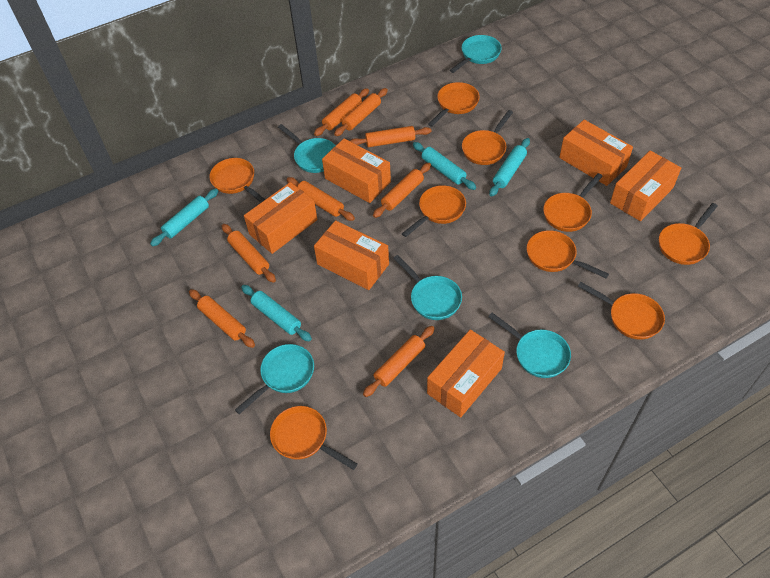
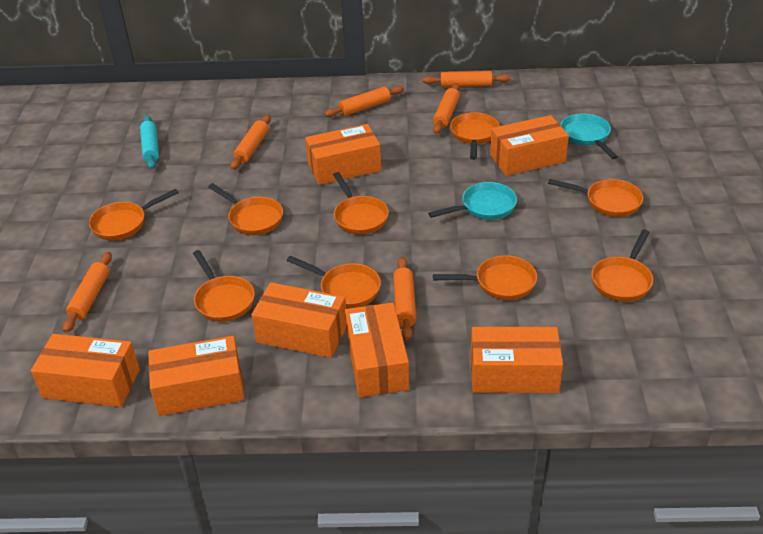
orange box: [244,182,317,254] [314,220,389,290] [322,139,391,203] [427,329,505,417] [559,120,633,186] [610,151,681,221] = 6 -> [31,334,140,407] [148,336,245,416] [251,282,346,358] [305,124,381,185] [345,302,409,397] [471,327,563,393] [490,115,569,176] = 7
orange rolling pin: [189,289,255,348] [222,224,276,283] [287,177,355,221] [314,88,369,136] [334,88,388,136] [350,126,432,147] [363,326,435,397] [373,163,431,218] = 8 -> [63,252,112,333] [230,115,271,170] [324,86,404,117] [393,257,416,341] [422,71,510,87] [433,83,460,134] = 6
turquoise pan: [235,344,314,414] [278,124,335,173] [393,255,462,320] [450,35,502,73] [488,313,571,378] = 5 -> [428,182,517,220] [560,113,618,159] = 2
turquoise rolling pin: [150,189,218,246] [241,285,312,342] [413,142,476,190] [489,138,530,197] = 4 -> [140,115,159,169] = 1

